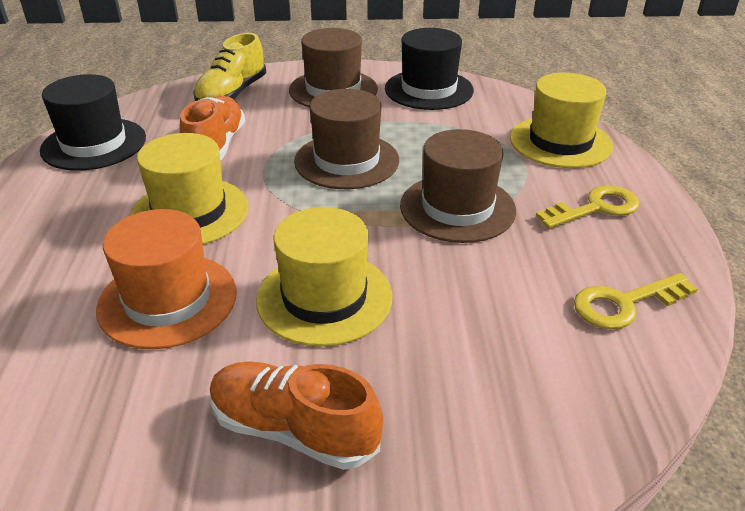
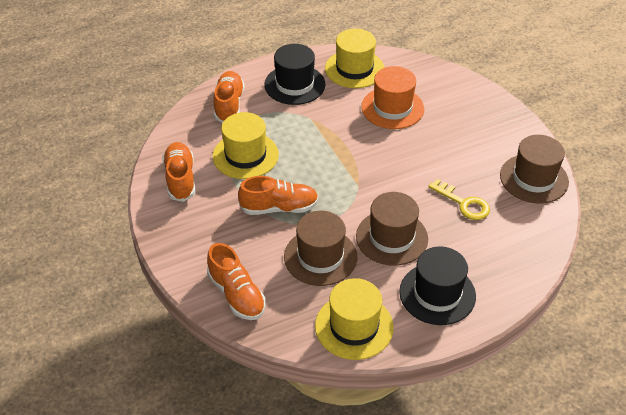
orange shoe: [180,96,245,160] [210,361,383,470] = 2 -> [162,142,195,202] [207,243,266,320] [213,71,245,123] [238,176,319,215] = 4
yellow key: [536,185,639,229] [574,273,697,329] = 2 -> [428,179,490,220] = 1
yellow shoe: [193,33,266,101] = 1 -> none = 0

